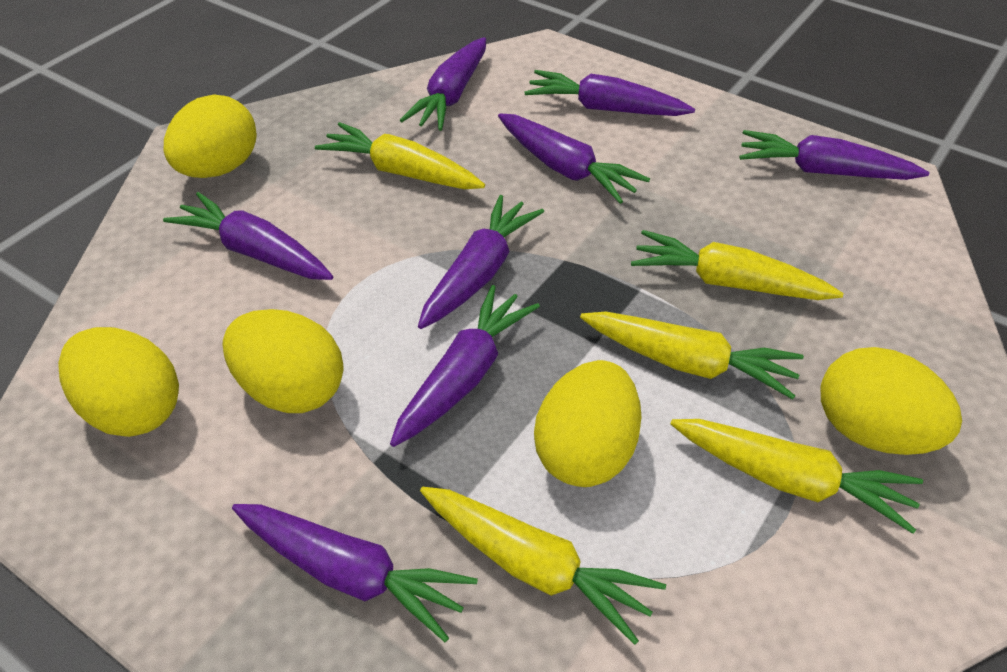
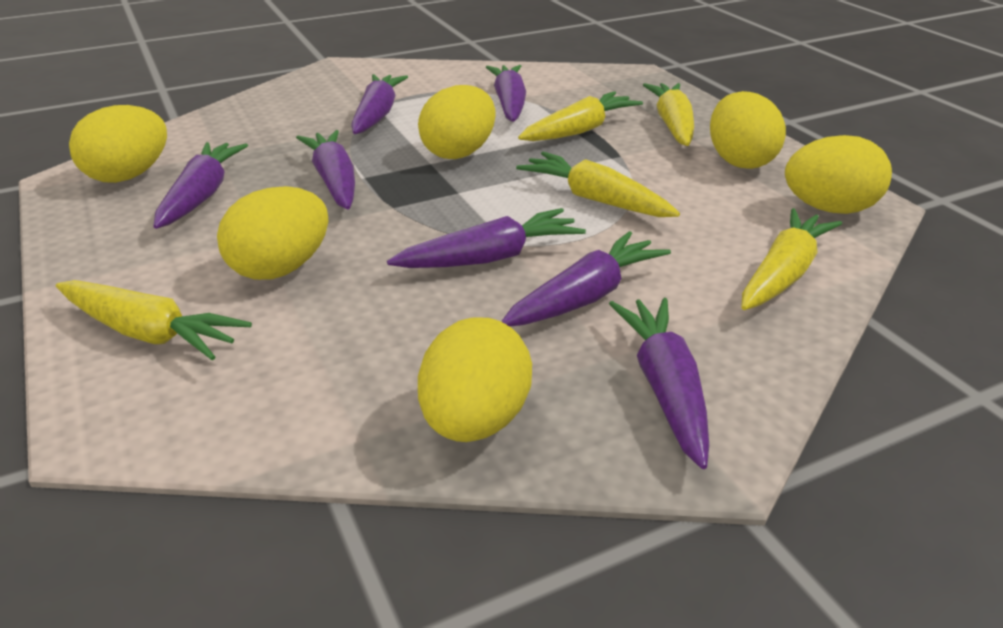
purple carrot: [163,192,333,280] [232,504,478,642] [390,285,540,447] [400,37,486,131] [418,195,544,329] [498,113,650,204] [524,70,695,116] [739,130,929,180] = 8 -> [153,142,248,229] [296,130,355,210] [351,74,408,134] [387,208,586,268] [486,65,526,122] [501,231,671,326] [609,298,709,469] = 7
yellow egg: [58,327,179,437] [164,95,257,178] [223,309,344,413] [534,360,641,487] [821,347,962,455] = 5 -> [69,105,167,183] [217,186,328,280] [418,85,496,159] [418,317,532,442] [710,91,786,169] [785,135,892,214] = 6

